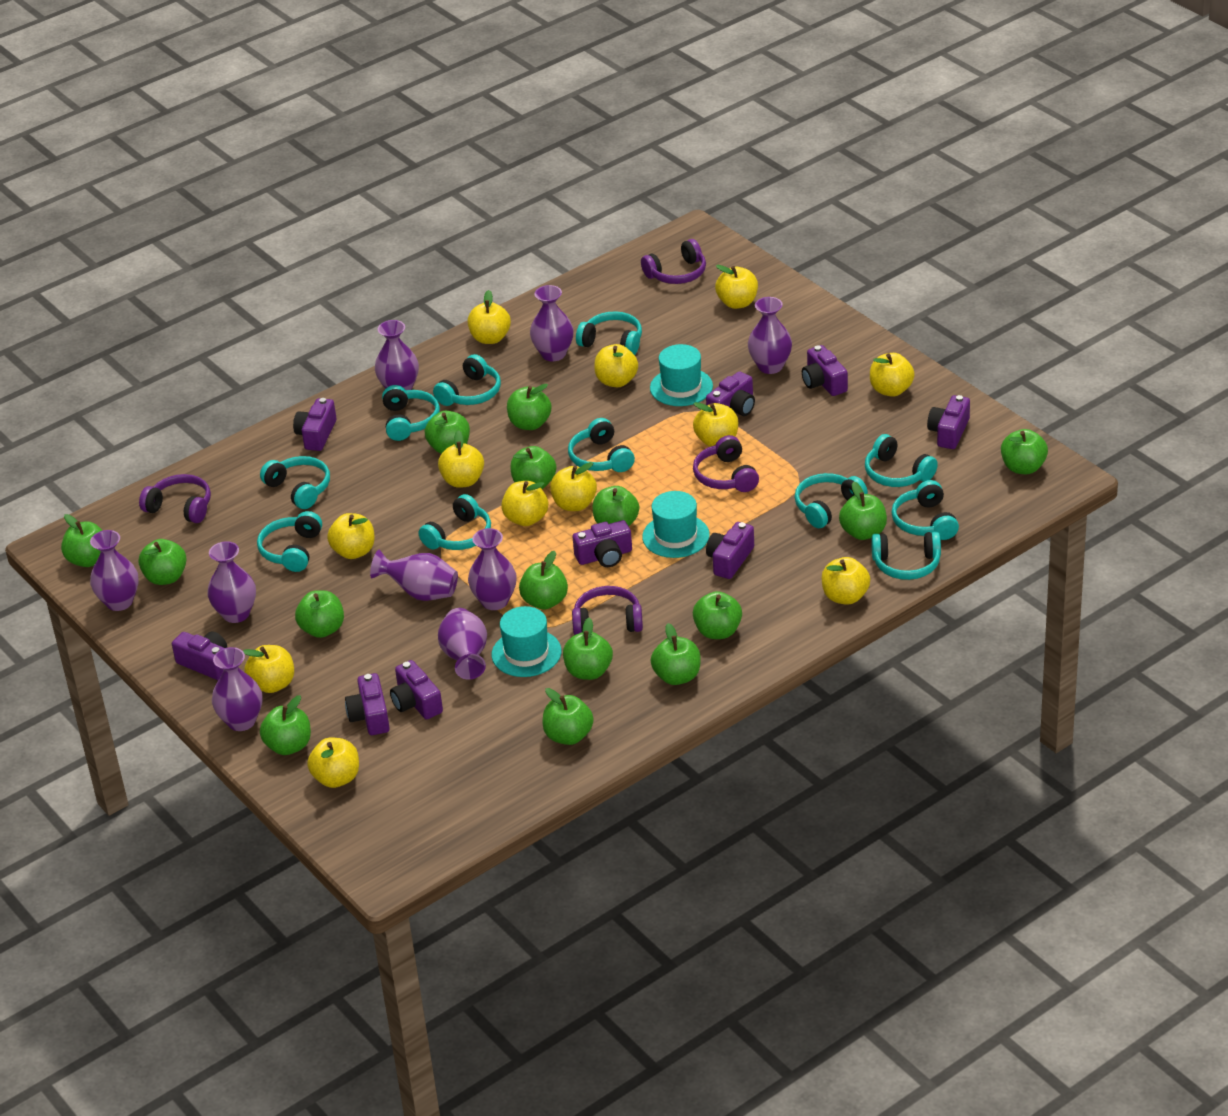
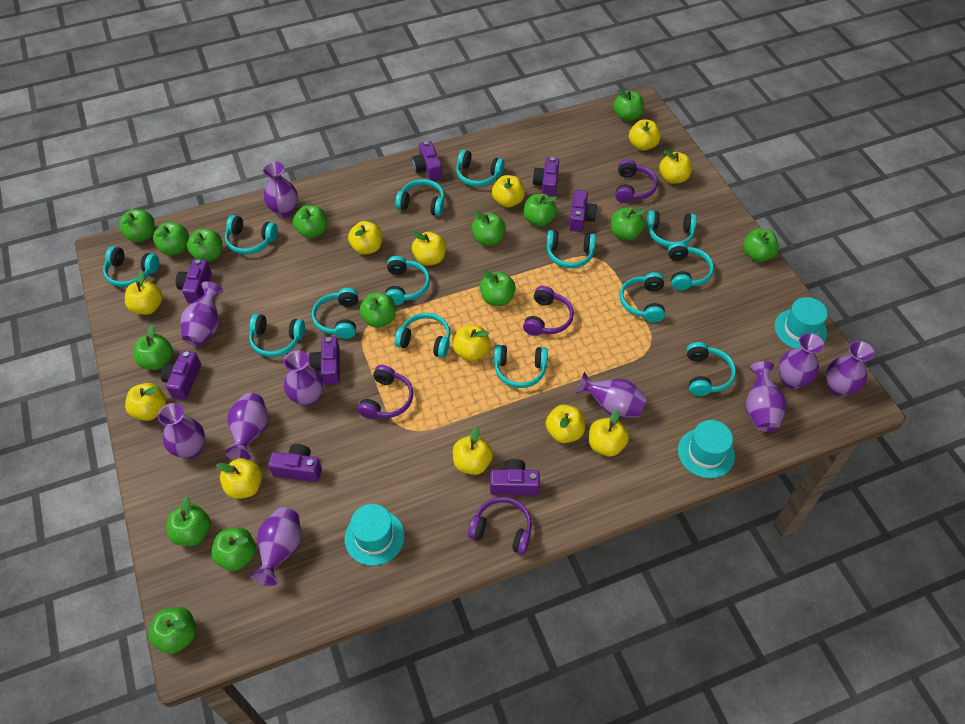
purple camera: [172,631,227,680] [293,398,337,451] [345,673,390,735] [390,660,443,719] [573,520,632,567] [706,371,755,416] [706,522,754,579] [802,345,848,396] [927,395,970,449] = 9 -> [161,350,201,400] [176,259,211,304] [268,444,322,482] [309,336,340,385] [412,141,442,181] [490,459,540,495] [532,157,559,197] [569,190,597,232] = 8
purple vase: [90,530,139,611] [207,541,256,623] [212,647,263,731] [370,550,458,601] [375,320,419,390] [438,608,487,680] [468,528,517,610] [530,285,574,361] [748,297,792,374] = 9 -> [158,403,205,459] [180,281,224,346] [226,393,268,460] [250,507,301,586] [263,162,298,218] [284,350,323,407] [576,371,647,418] [745,361,786,432] [779,333,824,389] [826,341,874,397] = 10
turquoise headphones: [257,511,322,572] [260,456,330,509] [382,385,440,441] [419,494,491,550] [433,354,501,406] [568,418,635,472] [576,311,642,355] [795,473,868,528] [865,434,938,487] [871,532,941,580] [891,480,959,540] = 11 -> [103,246,159,287] [225,215,278,254] [249,314,305,357] [312,288,358,339] [385,256,430,305] [395,179,445,216] [395,313,450,358] [456,150,504,187] [494,345,548,388] [546,230,596,268] [620,272,665,323] [647,210,697,247] [668,242,714,290] [687,342,736,396] = 14

